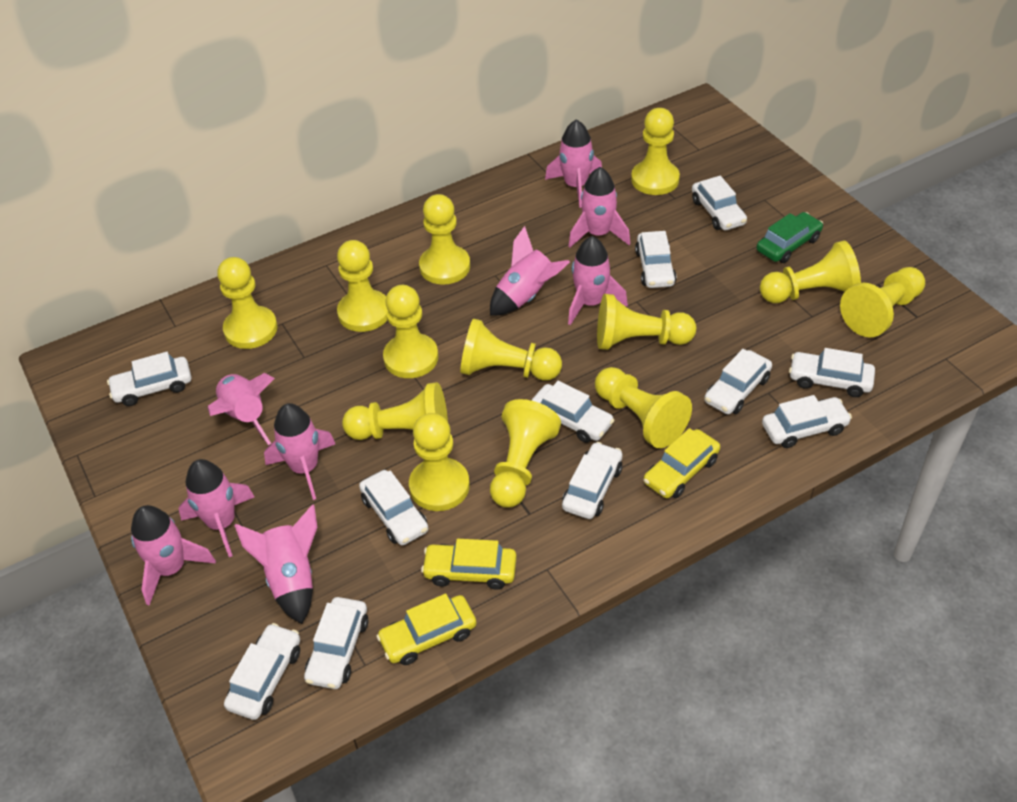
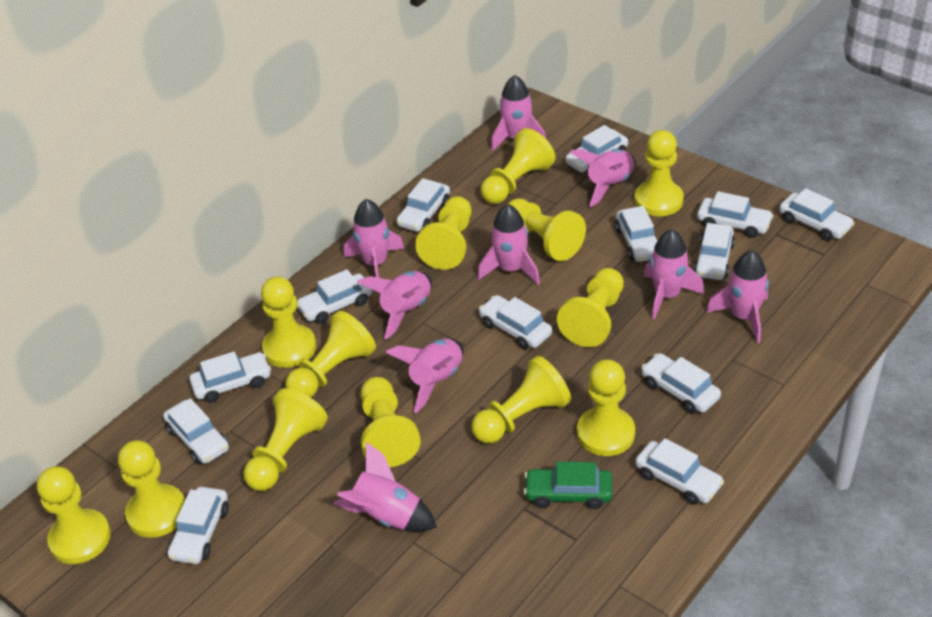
white car: [107,352,191,406] [224,623,300,720] [304,597,369,689] [359,470,428,545] [531,381,614,443] [562,442,623,519] [635,231,676,288] [692,176,747,230] [704,349,772,414] [762,395,852,448] [789,348,875,397] = 11 -> [163,398,229,464] [168,487,229,564] [189,352,271,403] [297,269,372,324] [396,178,450,232] [479,295,552,349] [565,125,628,173] [615,206,657,262] [635,438,724,505] [641,353,721,413] [694,223,735,280] [697,191,773,238] [779,188,854,241] = 13
yellow car: [376,594,477,665] [421,539,517,590] [644,428,720,498] = 3 -> none = 0

